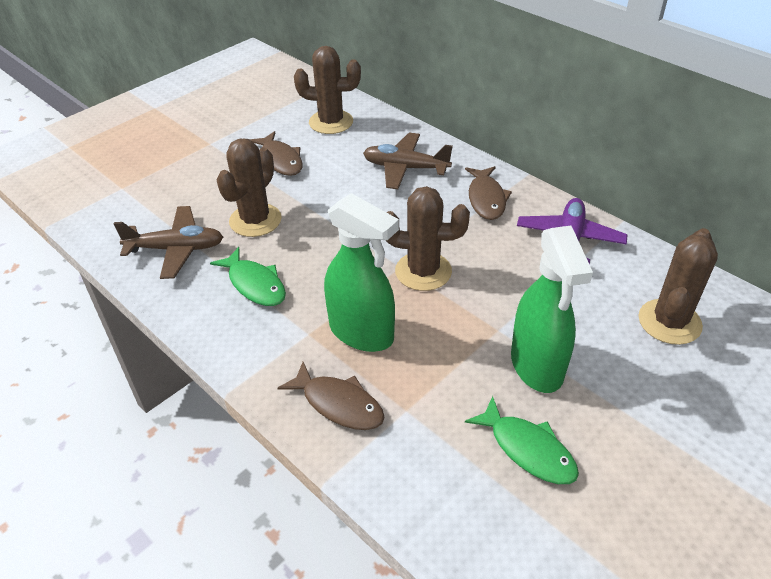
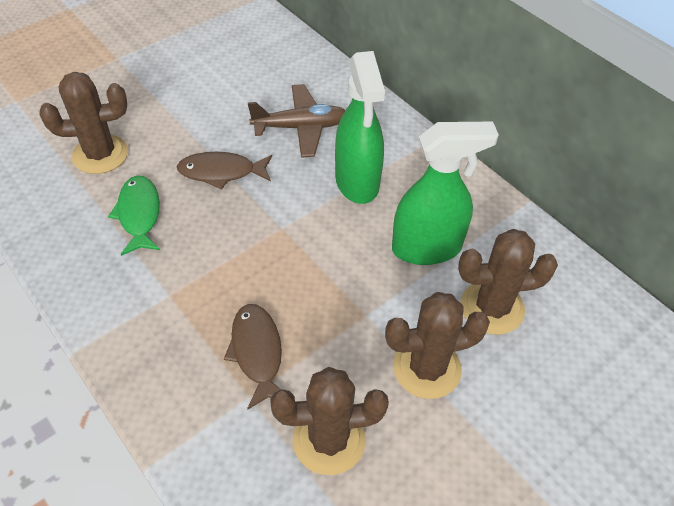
brown fish: [250,131,303,176] [278,362,385,430] [465,166,512,220] = 3 -> [176,152,272,189] [224,304,282,410] = 2
brown plane: [114,206,223,279] [363,133,453,189] = 2 -> [248,84,345,158] = 1
green fish: [210,247,286,306] [465,396,579,484] = 2 -> [108,176,160,256] = 1
purple plane: [517,198,628,265] = 1 -> none = 0

